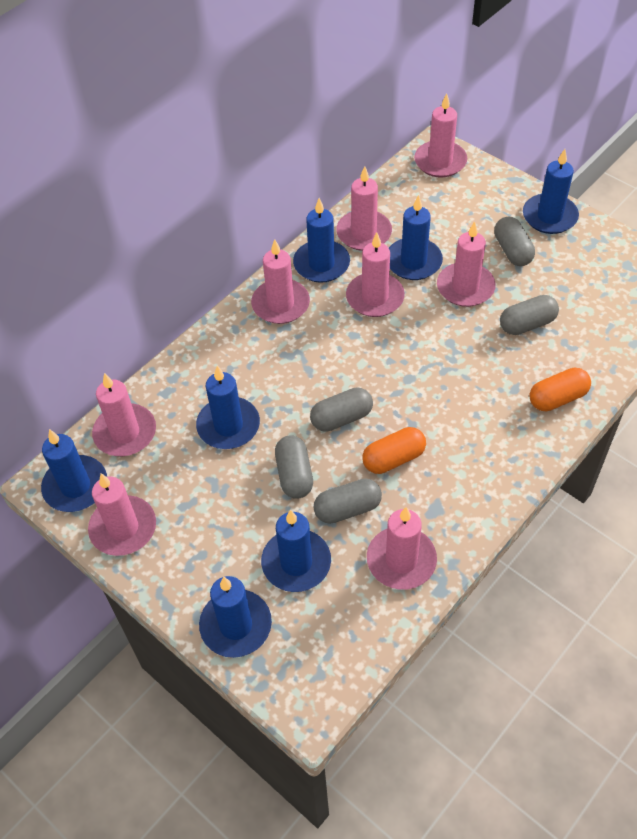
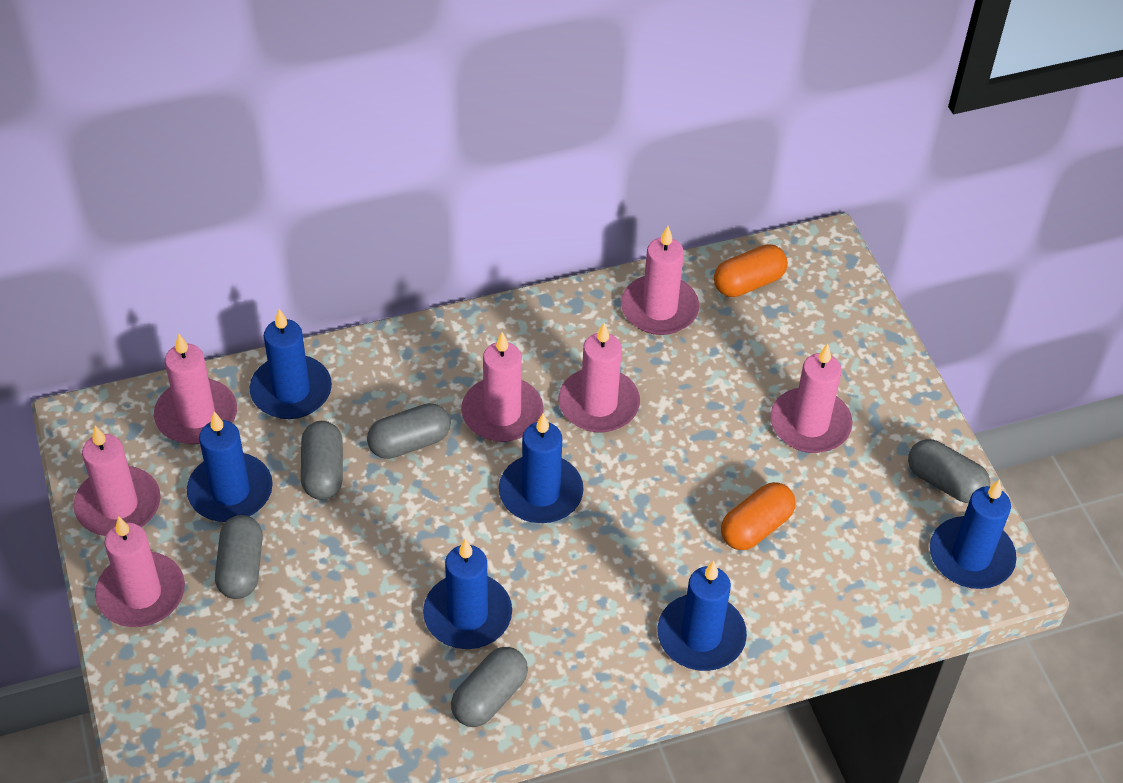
blue candle: [41,429,107,512] [196,366,260,449] [199,576,272,658] [261,510,331,592] [293,198,350,283] [389,195,443,280] [523,149,579,234] = 7 -> [187,412,273,522] [250,309,332,419] [423,539,512,649] [499,414,584,523] [657,561,747,671] [930,479,1017,589] = 6
pink candle: [88,474,156,556] [92,373,156,456] [251,239,310,324] [336,166,392,251] [346,232,405,317] [367,507,437,590] [414,93,467,178] [437,221,496,307] = 8 -> [73,426,161,536] [95,516,185,627] [154,334,237,444] [461,332,544,442] [559,323,640,433] [621,226,699,335] [770,343,853,453] = 7

